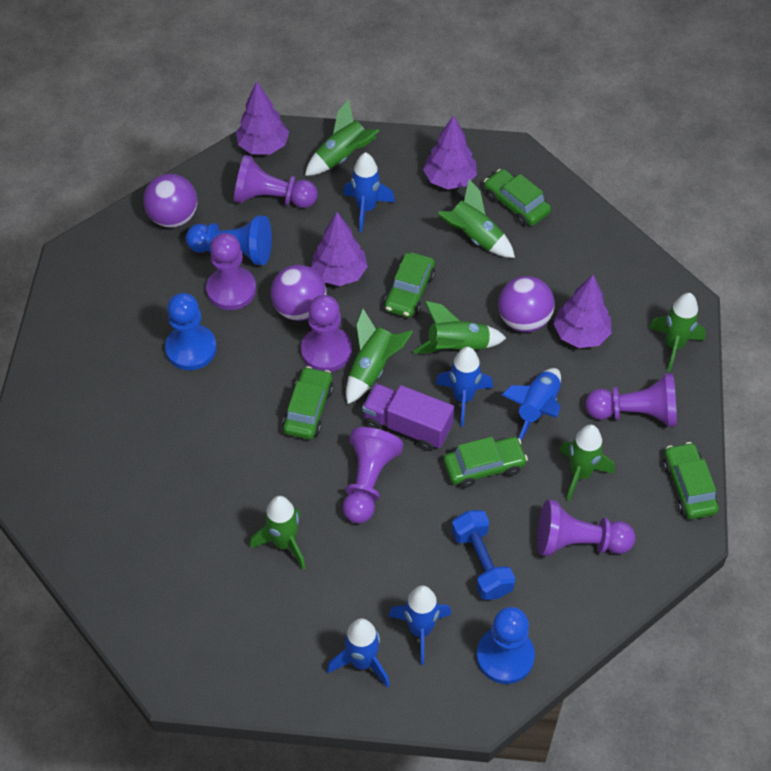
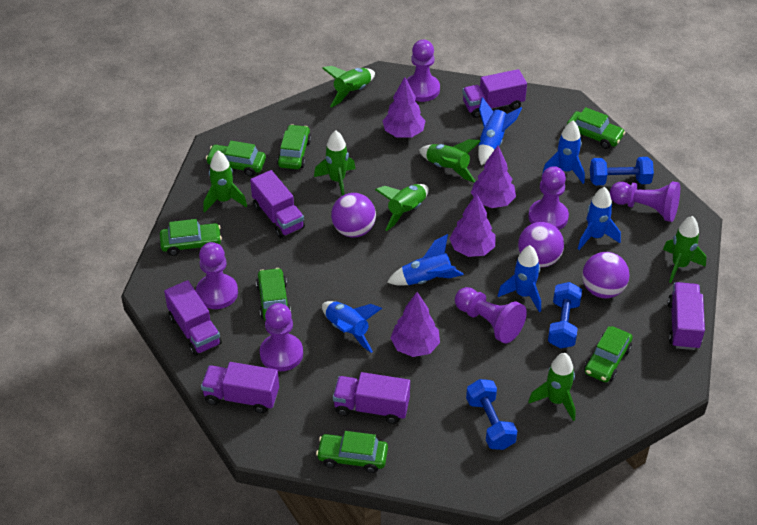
blue dumbbell: [452,510,515,600] = 1 -> [466,379,517,450] [548,282,582,349] [590,157,654,185] = 3
blue pawn: [165,293,217,370] [186,216,272,265] [477,607,535,684] = 3 -> none = 0
blue rocket: [327,618,390,688] [343,152,395,232] [389,586,452,665] [436,347,493,427] [502,368,561,441] = 5 -> [322,301,382,353] [387,234,464,285] [478,97,522,165] [497,245,541,312] [542,121,585,184] [578,187,621,250] = 6
green car: [283,366,334,439] [384,252,435,318] [444,437,528,488] [484,169,551,226] [663,442,719,519] = 5 -> [160,219,222,256] [206,141,266,176] [256,268,291,321] [277,124,311,169] [316,431,388,473] [567,107,626,149] [584,326,633,382] = 7
purple truck: [362,384,454,451] = 1 -> [164,280,222,356] [201,362,279,413] [250,170,305,238] [333,372,410,424] [462,69,527,118] [668,282,705,350] = 6

